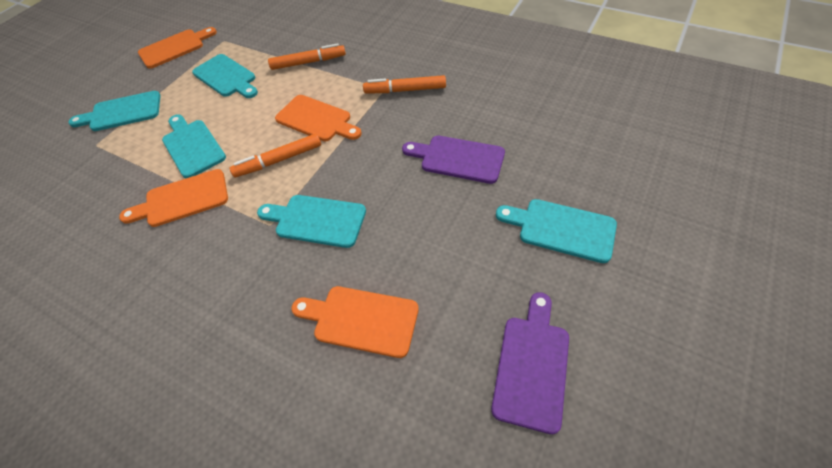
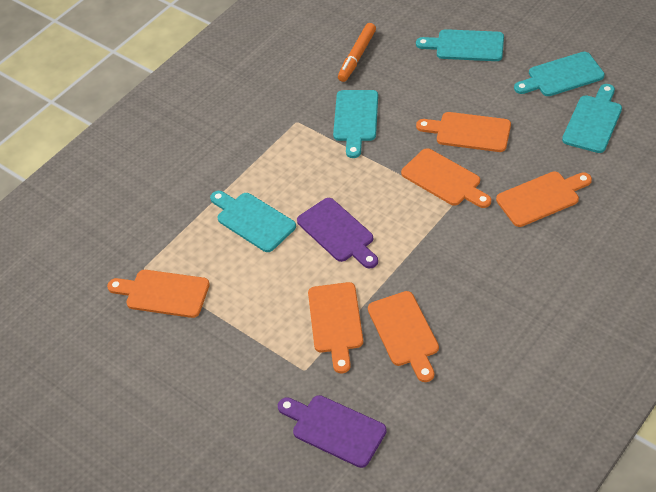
orange cutting board: [119,169,228,227] [138,27,217,69] [275,95,362,141] [291,286,419,358] = 4 -> [107,270,210,318] [308,282,363,373] [368,291,439,382] [401,148,491,208] [416,112,511,152] [496,172,592,227] = 6
orange marker: [229,134,321,177] [268,43,346,70] [363,75,446,93] = 3 -> [338,23,376,82] = 1

